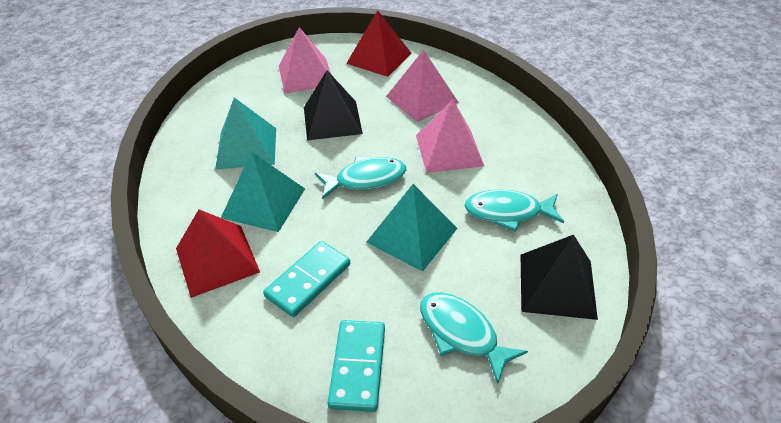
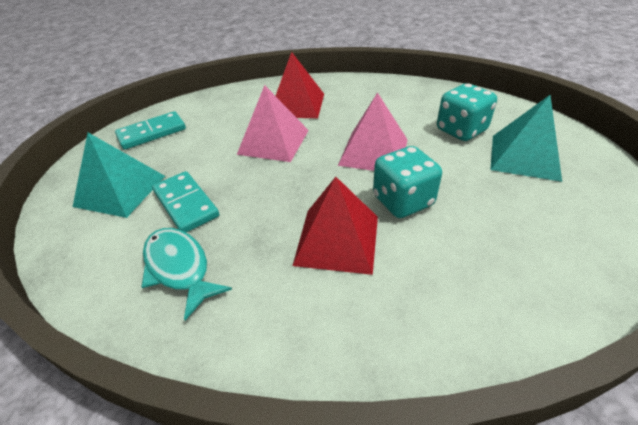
black pyramid: [304,70,363,140] [521,235,598,320] = 2 -> none = 0
pink pyramid: [279,27,331,93] [386,50,459,122] [416,100,484,173] = 3 -> [237,85,309,162] [338,92,408,171] = 2
turquoise dice: none = 0 -> [373,146,442,218] [437,83,497,141] = 2
turquoise fish: [315,157,406,199] [420,292,528,384] [464,190,564,232] = 3 -> [141,228,232,320] = 1
turquoise pyramid: [216,98,276,169] [221,152,305,232] [367,184,457,272] = 3 -> [73,133,165,218] [490,95,562,182] = 2

